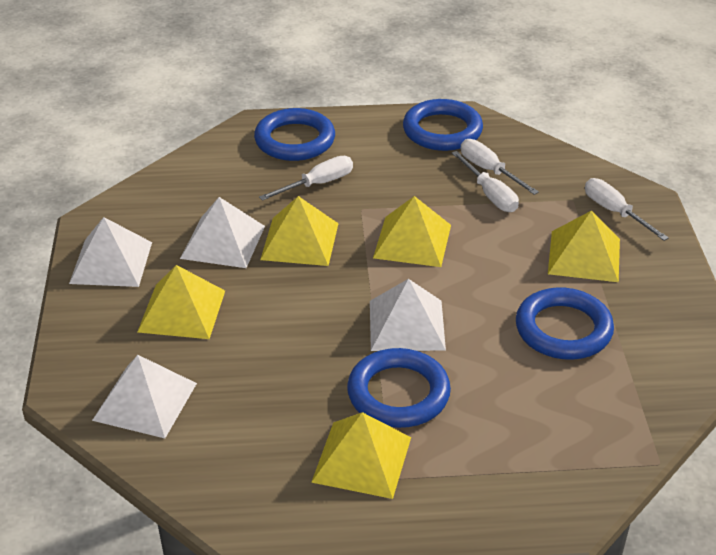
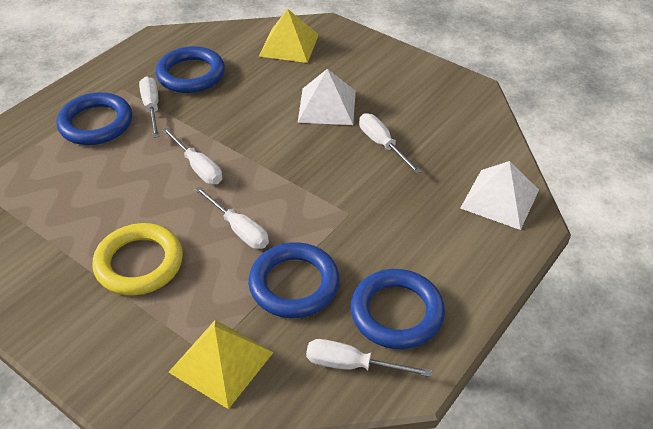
white pyramid: [69,217,152,287] [92,355,197,438] [180,197,265,268] [370,279,446,351] = 4 -> [298,69,356,125] [460,161,539,230] = 2
white screwdriver: [259,156,353,201] [452,151,519,212] [461,139,539,195] [585,178,669,241] = 4 -> [139,76,159,138] [162,128,222,184] [195,186,269,249] [306,339,432,377] [359,113,421,174] = 5
yellow pyramid: [137,265,225,339] [260,196,339,266] [311,412,411,499] [373,196,451,267] [548,210,620,282] = 5 -> [169,320,274,409] [259,9,319,63] = 2
yellow ring: none = 0 -> [92,223,183,296] = 1

